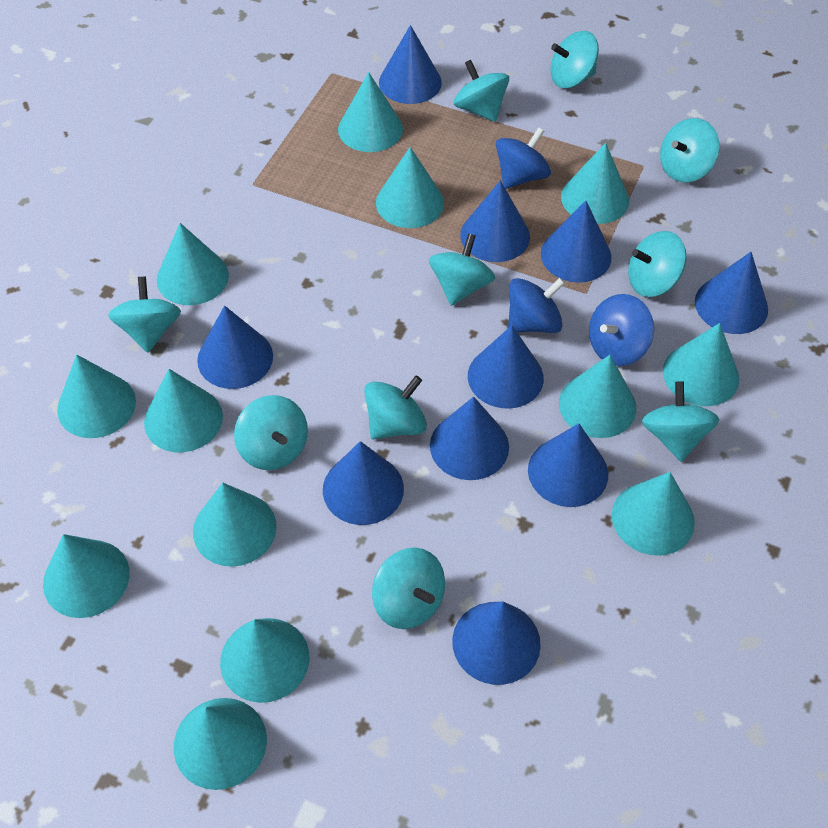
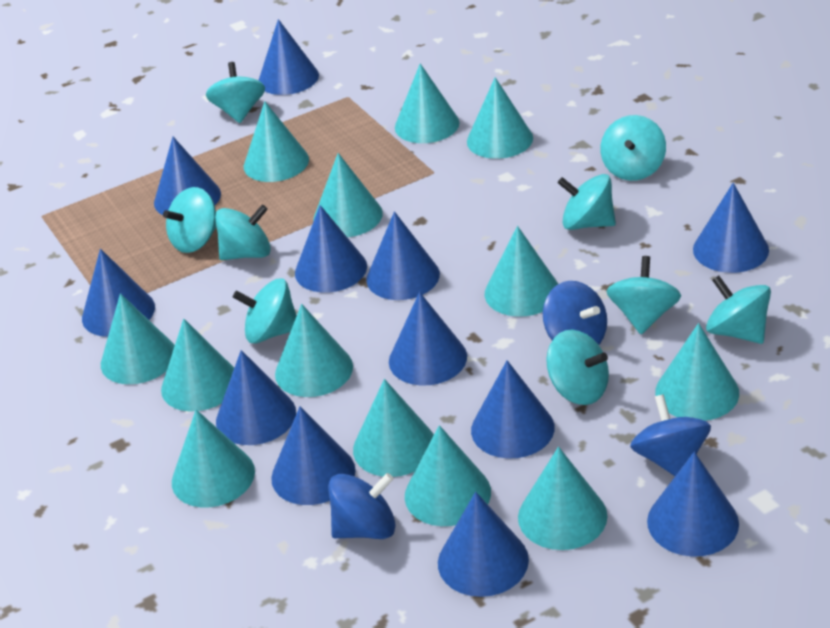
blue cone: [197,306,273,389] [323,441,404,525] [379,25,442,104] [430,397,509,480] [452,602,541,685] [460,180,530,262] [468,325,544,409] [528,424,608,507] [541,201,611,283] [695,252,768,334] = 10 -> [82,249,155,337] [154,137,221,215] [216,350,296,445] [258,19,319,95] [271,407,356,505] [295,205,367,293] [366,211,440,300] [389,292,467,385] [438,492,529,597] [471,360,555,458] [647,452,739,557] [693,183,769,273] = 12
turquoise spinning top: [108,277,181,353] [234,395,308,470] [364,376,427,439] [372,547,445,629] [429,233,495,306] [454,60,509,122] [550,31,599,88] [628,231,687,297] [642,381,719,462] [660,118,720,183] = 10 -> [163,187,217,253] [206,62,265,123] [215,205,271,260] [233,278,297,344] [546,330,609,405] [557,174,616,230] [601,115,666,181] [607,256,681,334] [706,275,771,344] = 9

